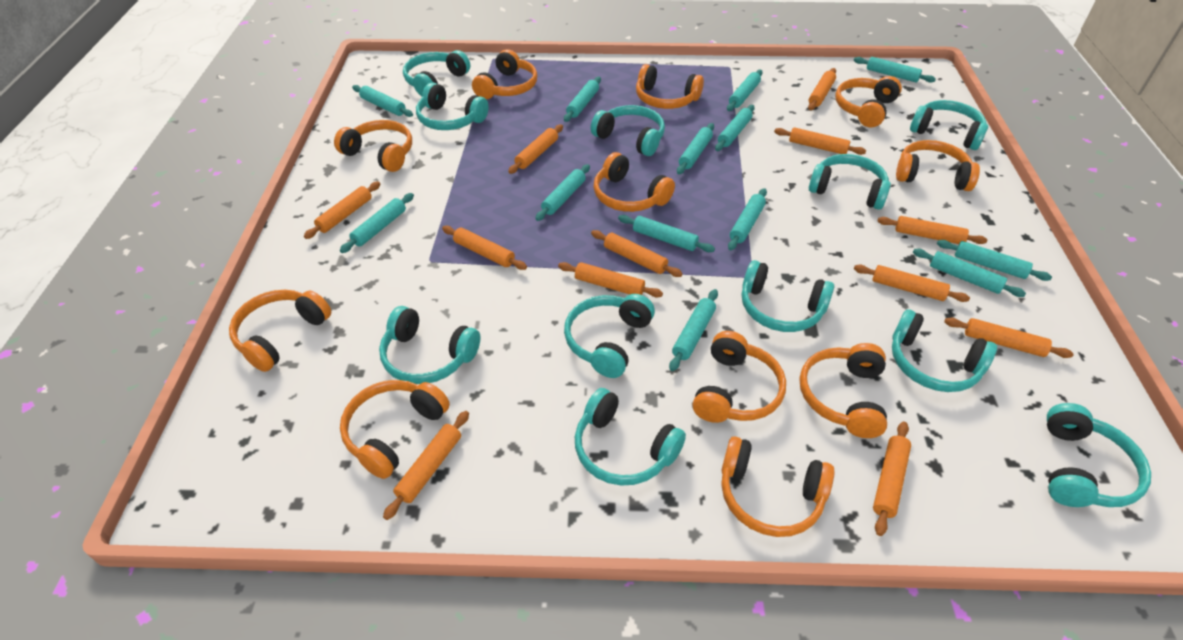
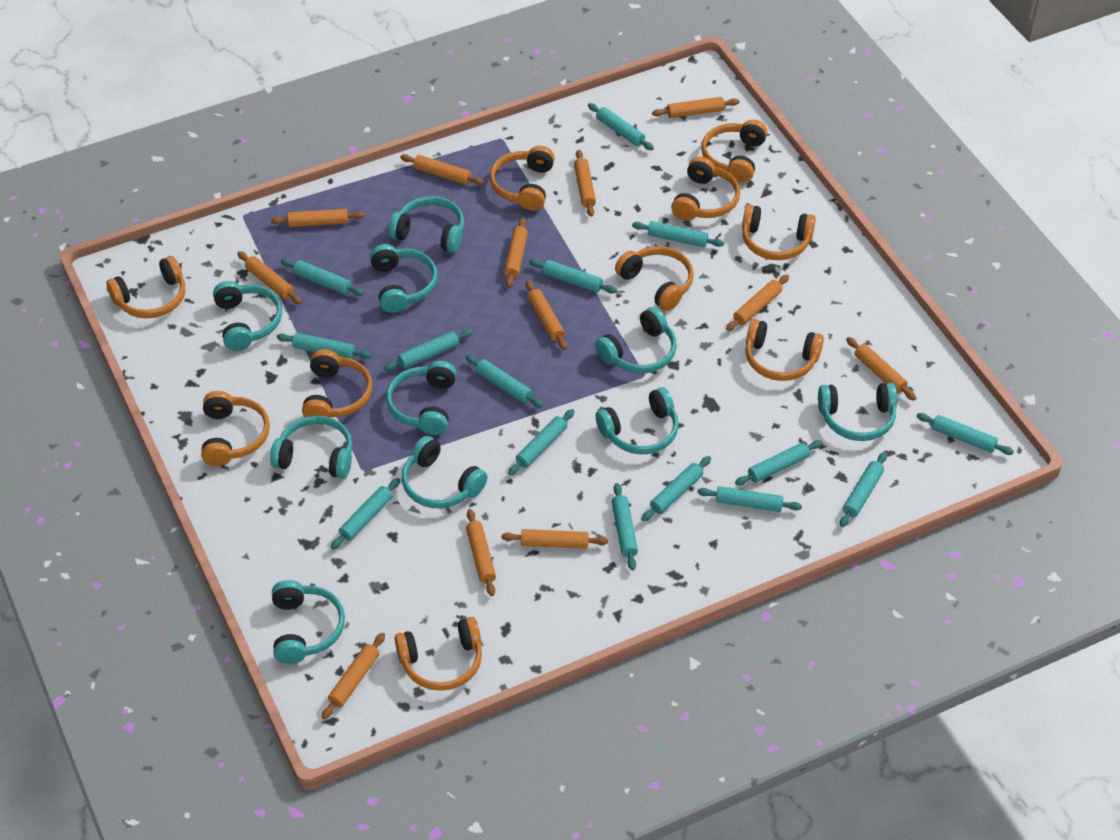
orange headphones: [229,290,331,372] [334,120,412,172] [340,380,450,479] [472,49,538,99] [594,152,675,212] [636,64,704,109] [693,331,786,423] [721,436,835,537] [799,343,887,438] [835,76,902,127] [896,140,980,191] = 11 -> [106,256,185,318] [201,391,270,466] [302,349,372,418] [395,617,482,691] [490,146,555,211] [615,246,694,311] [671,156,740,221] [701,120,767,183] [742,204,816,260] [745,319,824,381] = 10
turquoise headphones: [379,306,480,384] [403,50,470,96] [416,82,489,130] [564,294,655,378] [575,388,686,486] [591,105,665,156] [742,260,834,332] [809,154,891,210] [892,309,997,392] [910,100,988,150] [1047,403,1151,507] = 11 -> [213,281,282,351] [270,415,353,479] [272,580,345,664] [370,244,438,313] [386,361,456,435] [389,196,464,253] [402,436,487,508] [595,307,677,373] [595,387,679,454] [818,383,897,441] = 10
turquoise rolling pin: [340,193,414,253] [352,85,413,117] [535,164,590,221] [564,77,601,122] [618,215,715,252] [669,289,718,371] [677,123,714,174] [715,105,755,151] [727,70,763,111] [728,188,767,250] [854,57,936,83] [913,249,1026,297] [937,240,1052,281] = 13 -> [277,333,371,359] [281,259,364,296] [331,478,400,549] [384,329,473,371] [465,355,543,408] [508,409,575,475] [529,259,617,294] [588,103,654,150] [612,483,638,570] [632,221,724,247] [642,456,711,521] [697,486,802,512] [735,440,823,485] [840,452,887,527] [916,413,1014,455] = 15

